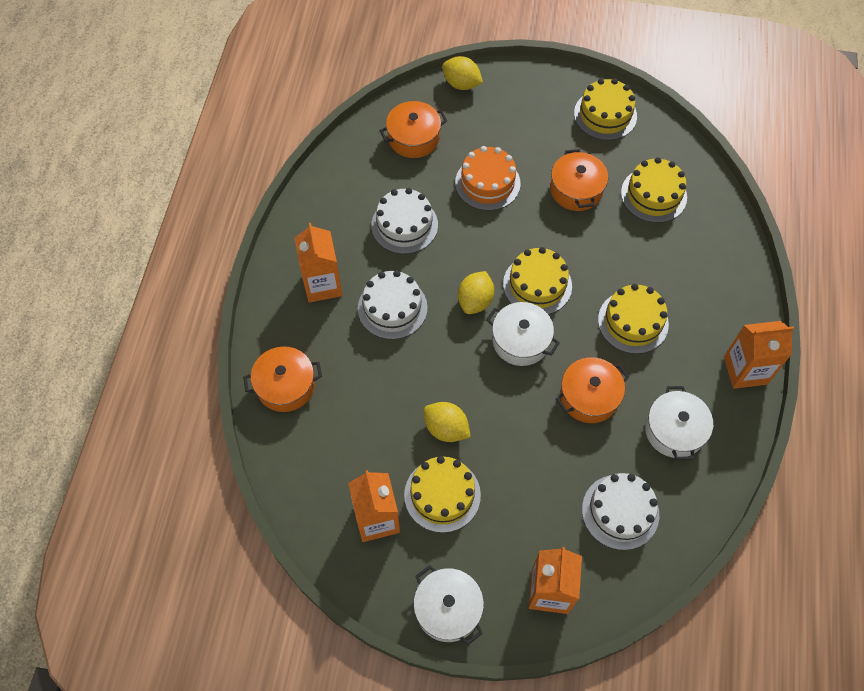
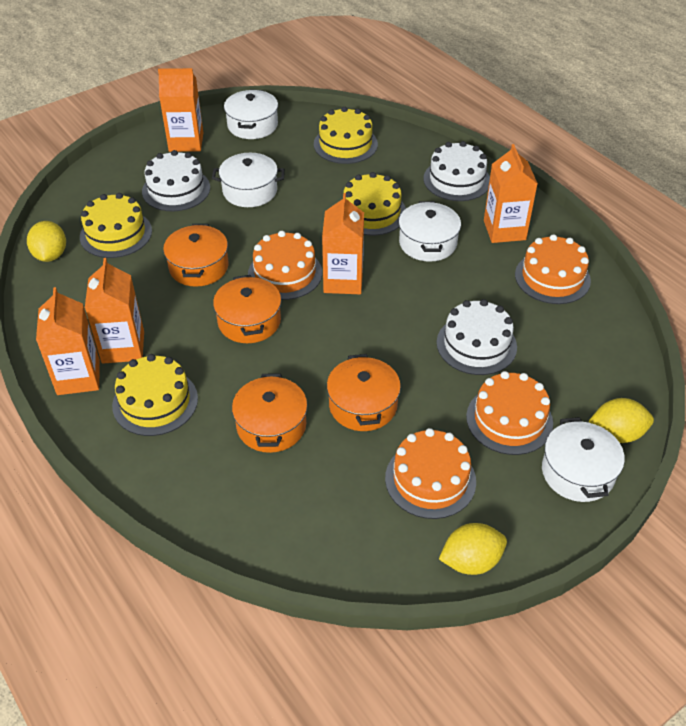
orange cake: [455,146,521,211] = 1 -> [248,231,322,300] [385,428,476,519] [466,371,553,455] [515,234,591,304] = 4
orange carton: [294,223,343,303] [348,470,400,542] [528,547,582,614] [724,321,794,389] = 4 -> [36,287,100,395] [85,258,144,364] [158,68,203,152] [322,193,364,294] [484,144,538,243] = 5
white pot: [414,565,484,645] [486,302,560,366] [645,386,713,460] = 3 -> [212,153,285,207] [224,89,278,139] [399,201,461,262] [542,417,625,502] = 4
yellow cake: [404,456,481,533] [503,247,572,315] [574,78,637,140] [598,284,669,354] [621,157,687,223] = 5 -> [80,193,152,258] [112,354,198,436] [314,107,378,164] [344,172,406,236] = 4

